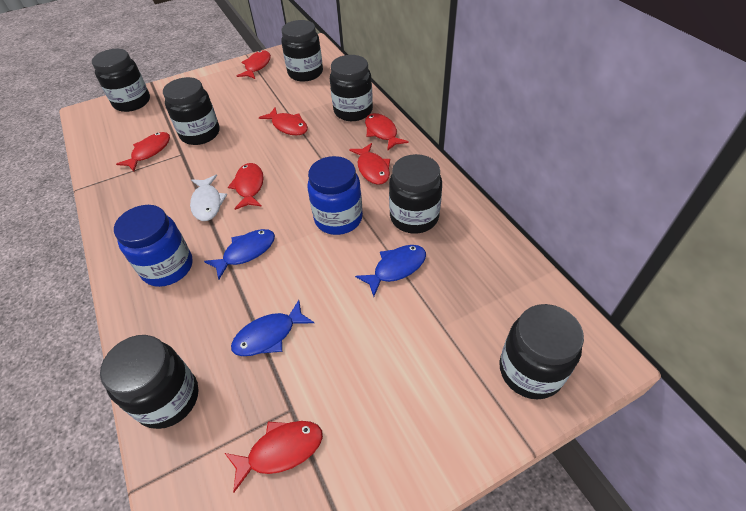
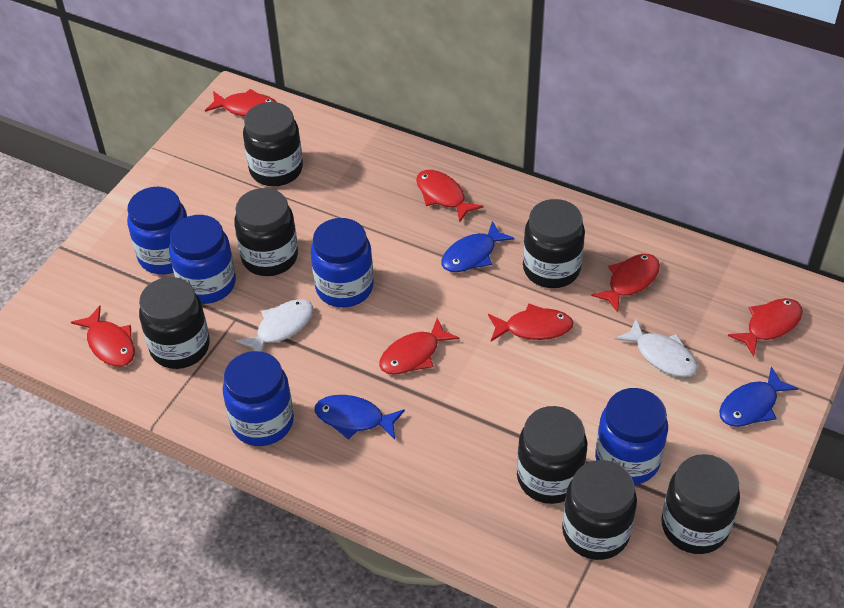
blue jar: [114,205,193,287] [307,156,363,235] = 2 -> [127,187,187,275] [169,215,236,304] [223,351,294,446] [311,218,374,307] [595,388,668,485] = 5
white fish: [190,175,227,221] = 1 -> [236,299,313,352] [615,319,698,377] = 2

